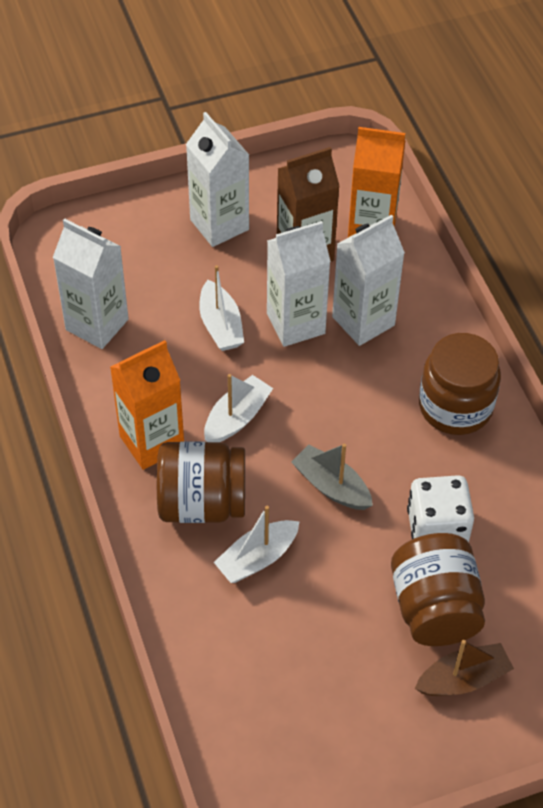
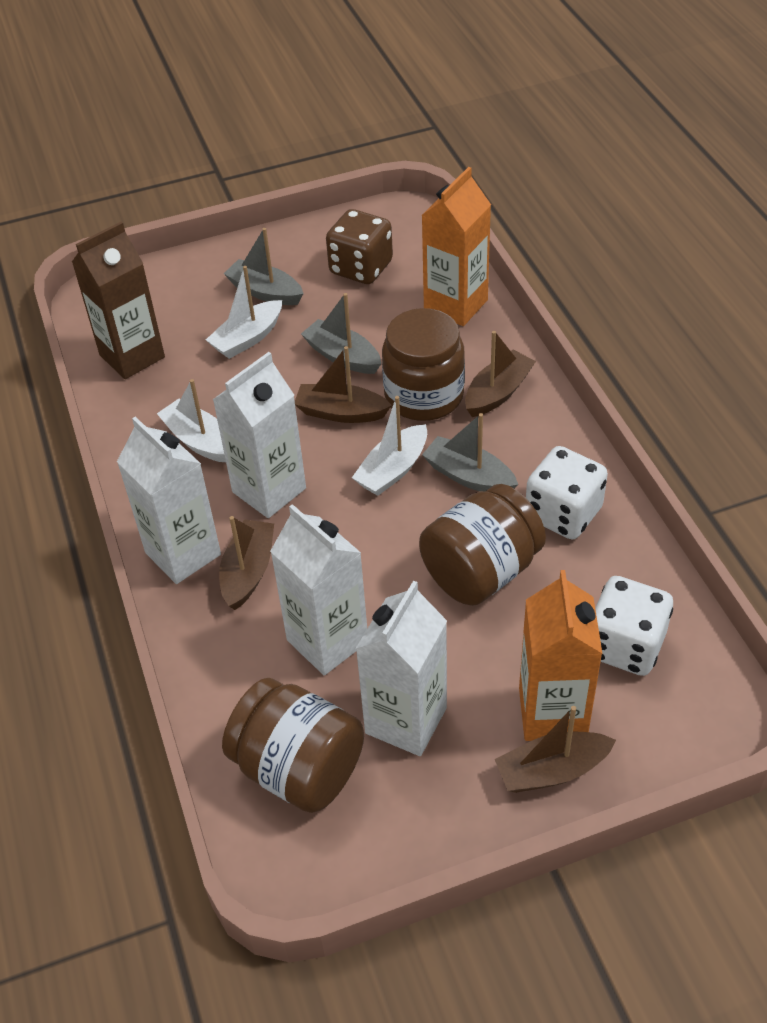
brown boat: [415,640,514,696] = 1 -> [219,516,274,610] [295,346,392,423] [465,331,536,417] [495,706,616,793] = 4
brown dice: none = 0 -> [326,209,393,284] = 1
grey boat: [291,444,373,510] = 1 -> [224,228,304,305] [301,293,381,374] [422,413,518,491] = 3
white dice: [407,475,474,542] = 1 -> [526,446,608,539] [595,576,673,676] = 2

